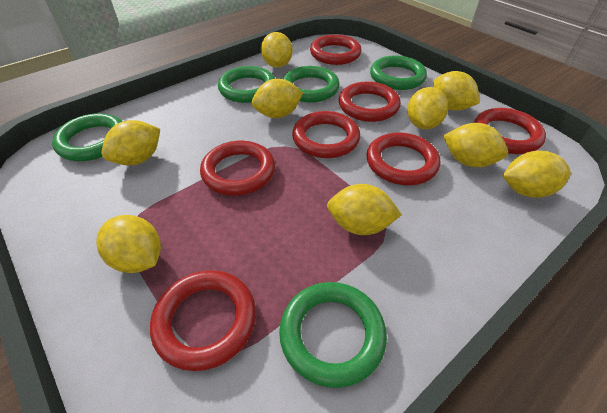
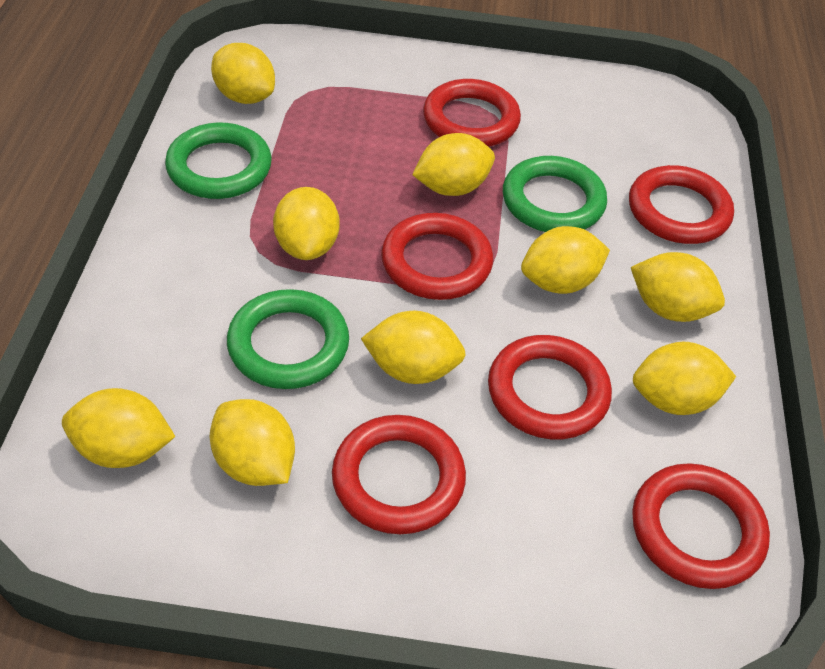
green ring: [52,113,122,161] [218,66,275,103] [279,282,387,388] [283,66,340,103] [370,56,427,90] = 5 -> [165,122,272,199] [227,289,349,389] [503,156,607,232] = 3
red ring: [150,270,256,371] [200,140,275,196] [292,111,360,158] [310,35,361,65] [339,82,401,122] [366,132,440,185] [474,108,546,154] = 7 -> [332,415,466,534] [381,213,493,300] [423,79,521,147] [488,335,612,439] [629,165,734,244] [632,463,770,589] = 6

